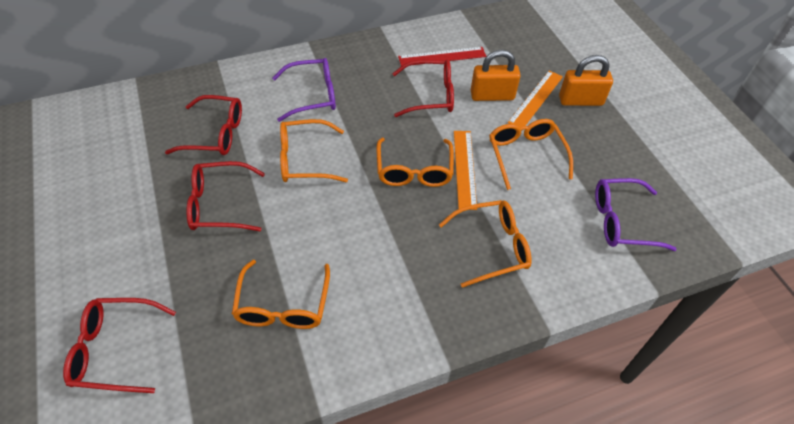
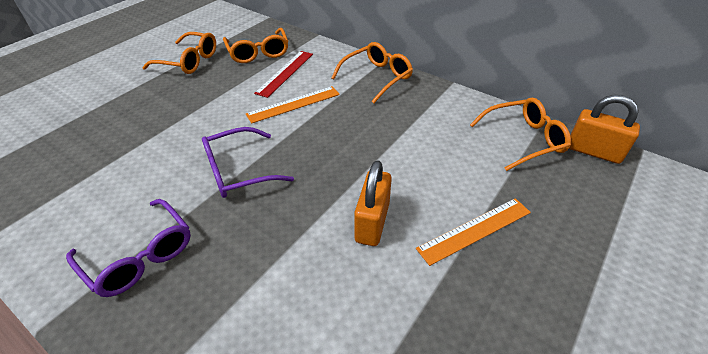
orange glasses: [232,260,330,329] [280,119,348,182] [377,138,454,187] [439,200,532,288] [489,119,573,190] = 5 -> [142,32,216,74] [223,28,288,63] [331,42,413,103] [470,98,571,171] = 4
red glasses: [63,298,176,393] [165,95,242,155] [186,161,265,231] [392,60,454,117] = 4 -> none = 0

